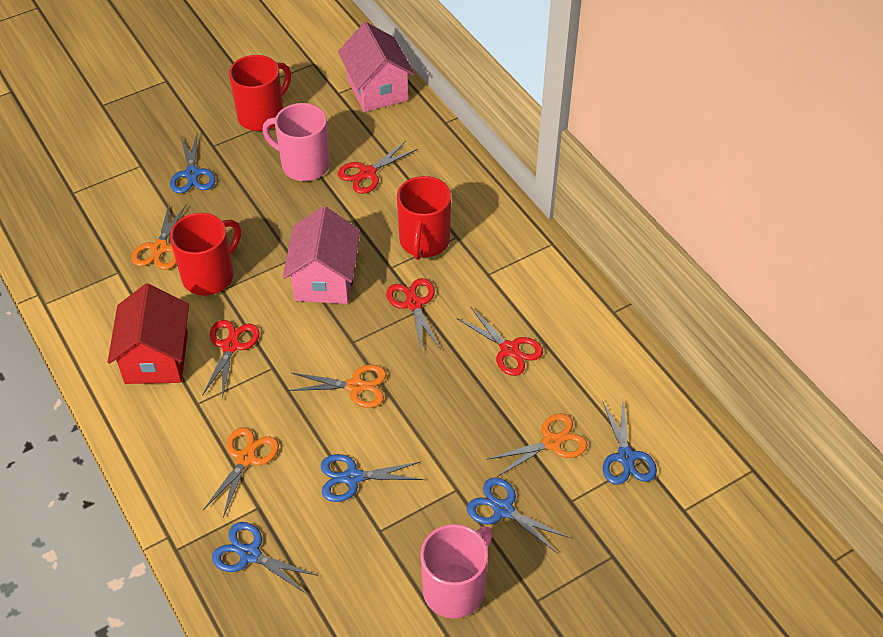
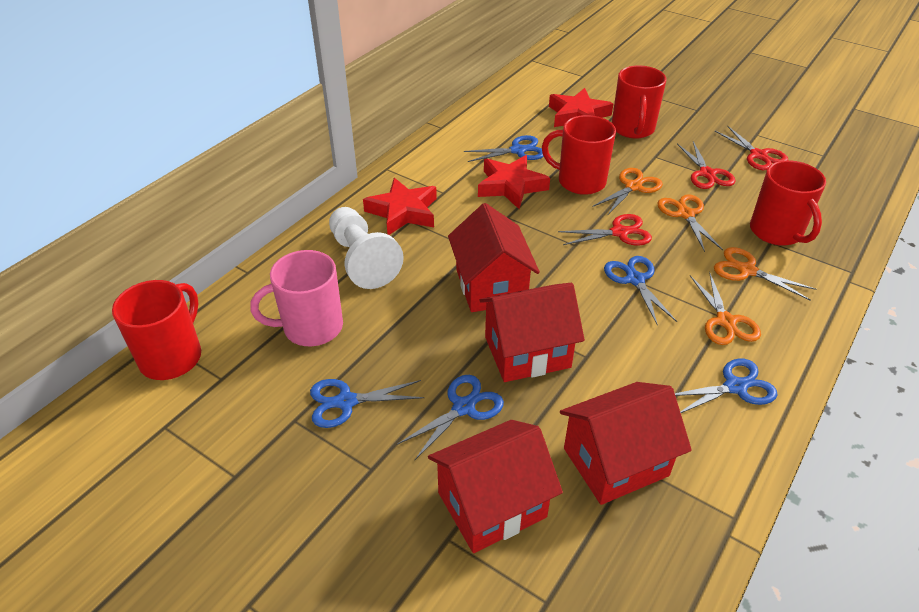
pink house: [283,206,360,304] [338,22,415,112] = 2 -> none = 0
pink mug: [262,103,330,181] [420,524,493,619] = 2 -> [250,250,343,346] = 1
red house: [108,283,189,384] = 1 -> [428,420,563,553] [448,203,540,312] [479,283,585,382] [560,382,692,505] = 4
red mug: [170,213,241,295] [229,55,291,131] [397,176,451,260] = 3 -> [112,280,201,380] [542,115,616,195] [612,65,666,138] [750,160,826,246] = 4
red scissors: [202,320,260,399] [338,141,417,194] [386,278,441,353] [457,306,543,376] = 4 -> [558,214,652,246] [677,141,736,189] [715,125,788,170] = 3
red star: none = 0 -> [363,178,437,235] [478,155,550,209] [549,88,613,127] = 3
white pawn: none = 0 -> [329,207,404,289] = 1

